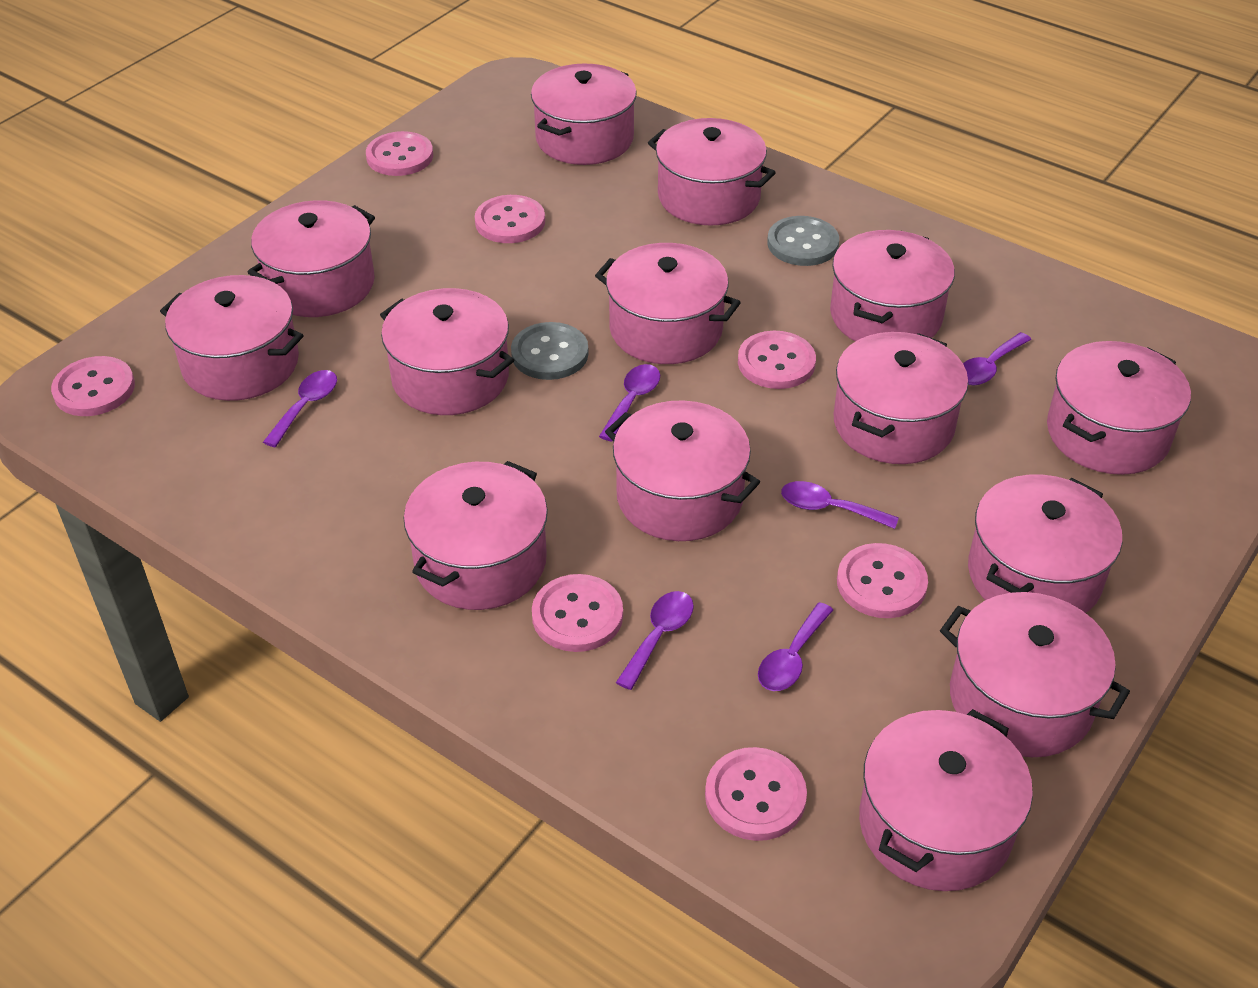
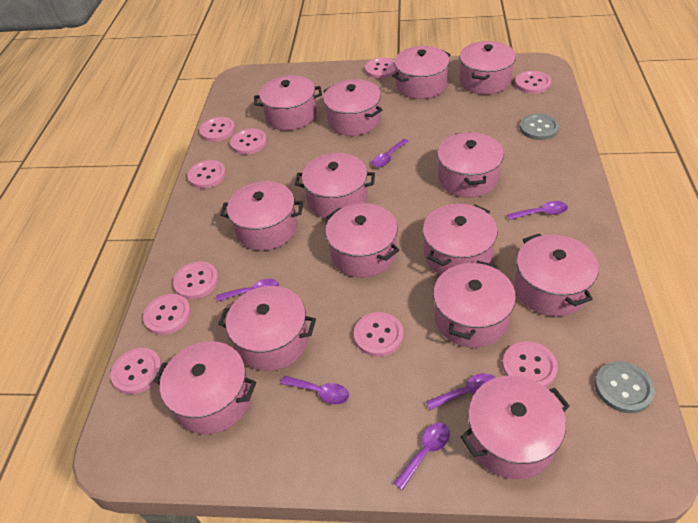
pink button: [51,356,135,416] [366,131,433,176] [475,195,545,243] [532,574,623,652] [705,747,807,841] [738,331,816,389] [837,543,928,618] = 7 -> [110,348,162,394] [143,294,191,335] [173,261,219,299] [187,160,226,188] [199,117,235,142] [230,128,267,155] [354,312,404,357] [365,57,396,79] [502,341,558,387] [515,71,551,94] = 10

